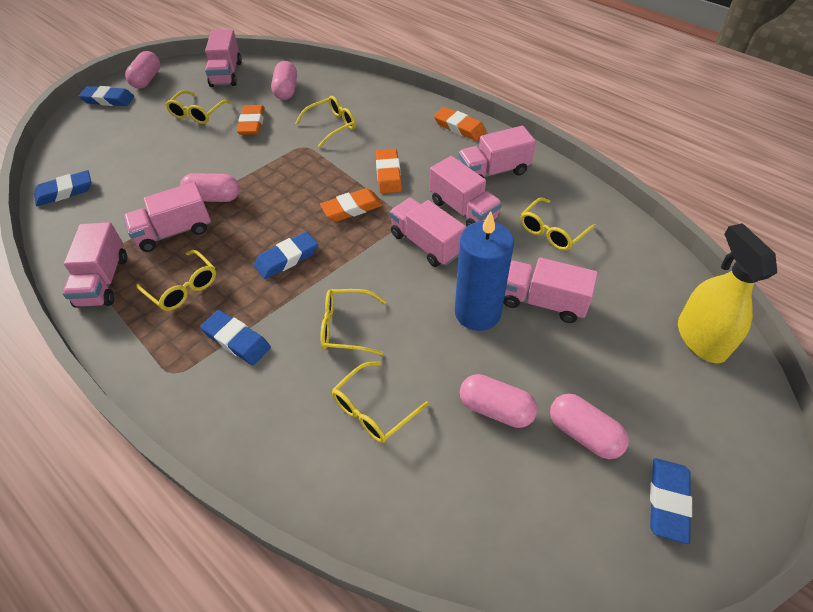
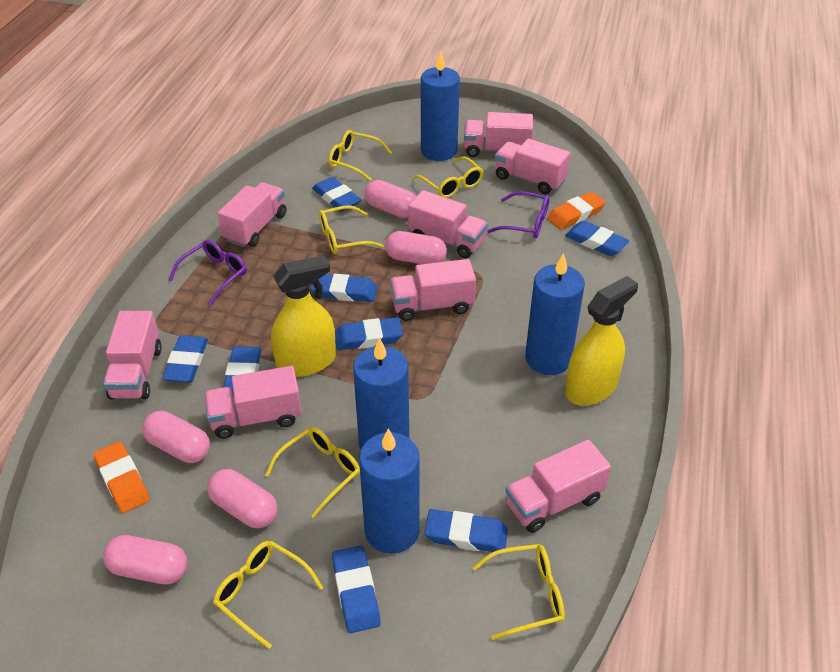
blue candle: [455,211,514,331] = 1 -> [353,338,409,449] [359,429,419,554] [421,52,460,161] [525,253,585,375] = 4
blue eraser: [34,170,91,206] [79,86,134,106] [200,310,271,365] [254,231,318,279] [650,458,692,544] = 5 -> [162,335,208,383] [223,346,262,393] [310,274,377,302] [312,177,361,212] [332,546,381,633] [335,317,403,350] [424,509,508,552] [565,221,629,256] = 8
orange eraser: [237,105,265,135] [320,188,382,222] [376,149,402,193] [434,107,486,141] = 4 -> [93,441,150,513] [547,192,606,230] = 2
pink truck: [63,222,127,308] [123,182,211,252] [205,30,242,87] [390,198,466,267] [430,156,502,227] [458,126,536,178] [503,258,598,323] = 7 -> [103,311,162,400] [204,366,302,439] [218,182,286,247] [390,259,476,321] [408,190,488,258] [464,112,533,157] [495,139,570,194] [505,440,611,533] = 8
purple glasses: none = 0 -> [169,240,247,306] [487,191,550,238] = 2
yellow spray bottle: [678,223,777,363] = 1 -> [271,255,336,377] [565,276,638,406] = 2

